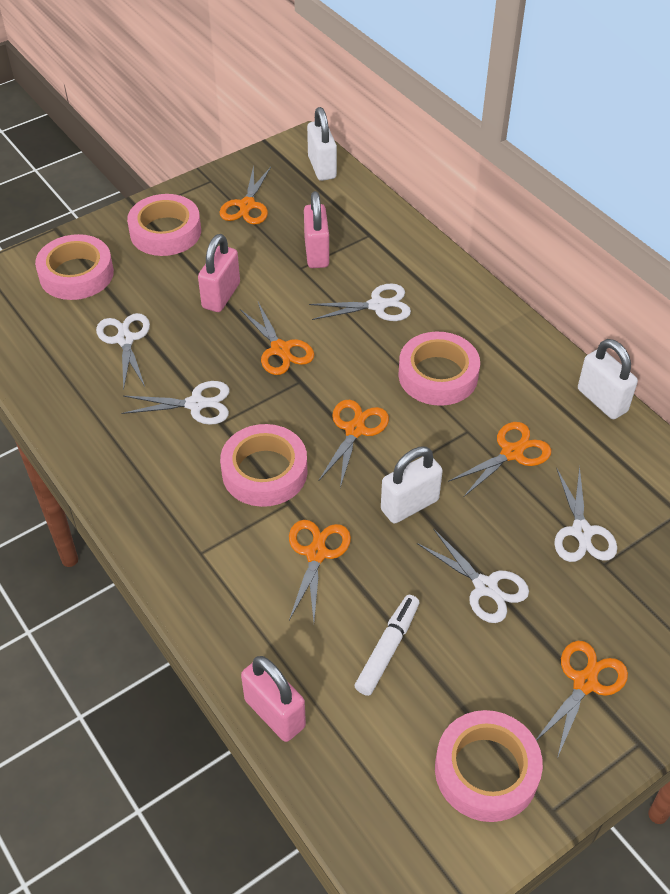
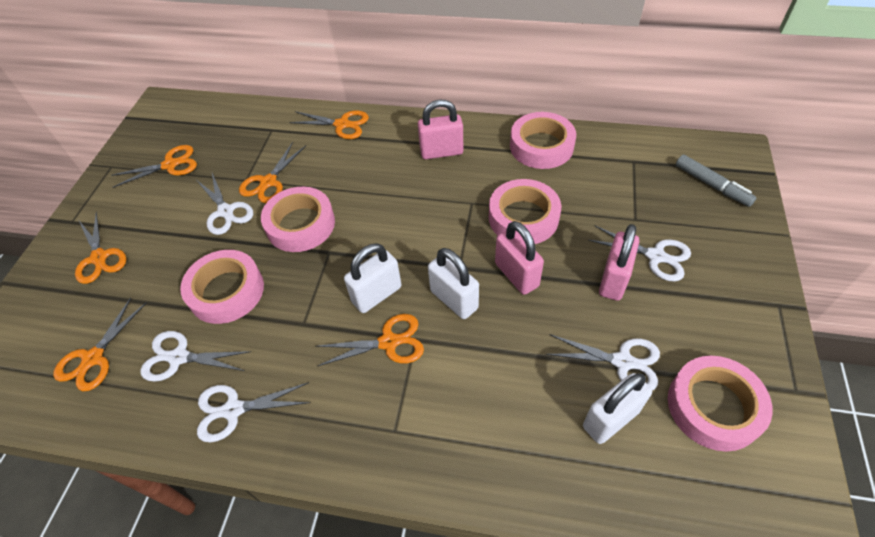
grey marker: none = 0 -> [676,155,757,207] = 1
white marker: [355,595,419,696] = 1 -> none = 0

